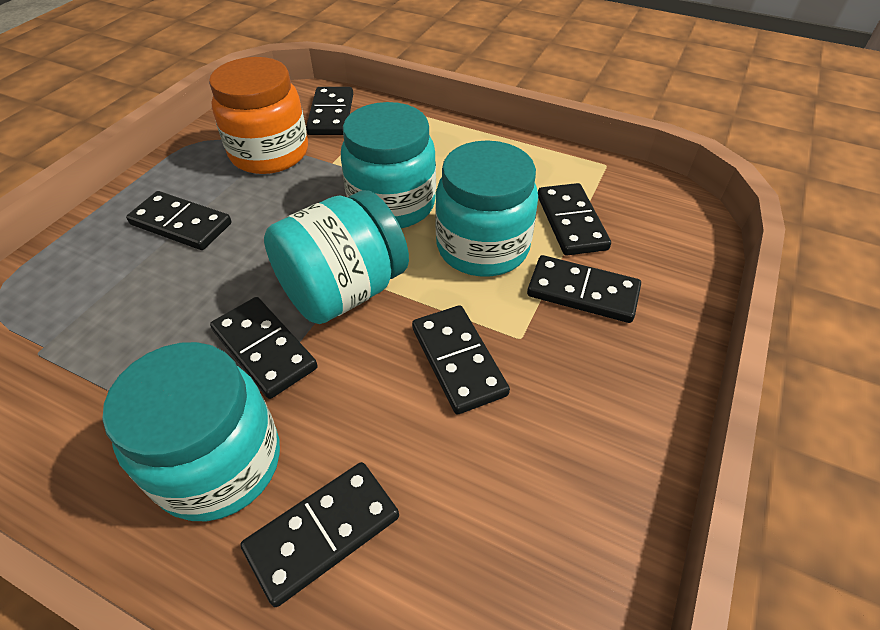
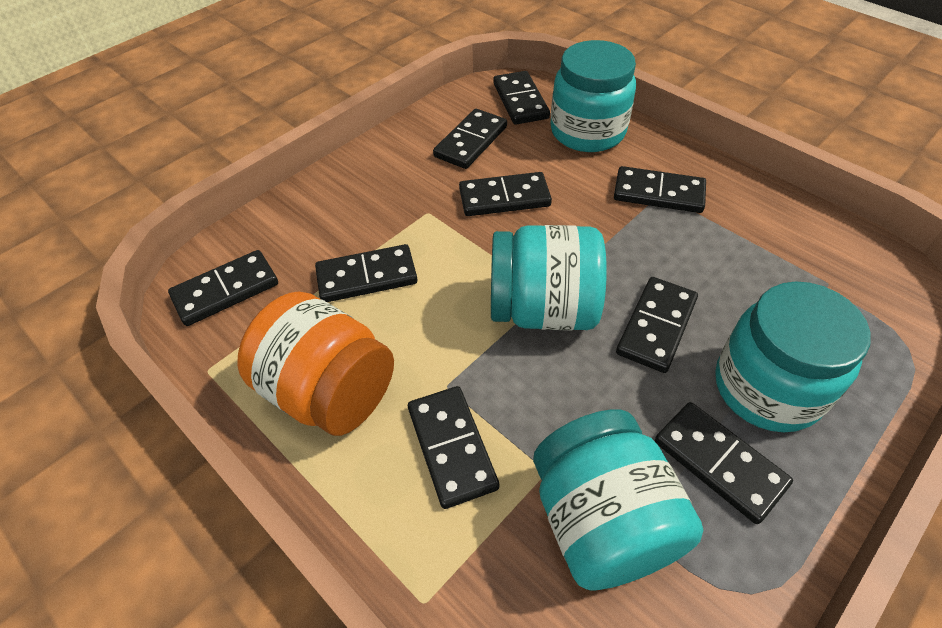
black domino: [126,191,231,250] [210,297,318,399] [240,462,399,607] [306,87,353,135] [412,305,510,414] [527,255,641,323] [538,183,611,255] = 7 -> [168,250,278,326] [315,244,417,302] [408,386,499,509] [433,109,507,169] [459,172,552,216] [493,71,550,125] [614,166,706,213] [616,277,698,373] [655,402,793,524] = 9

